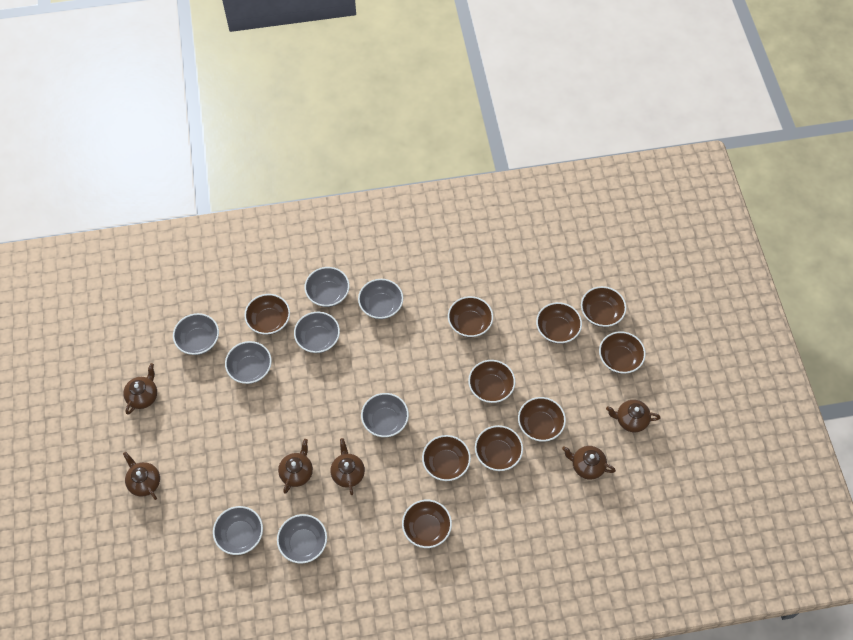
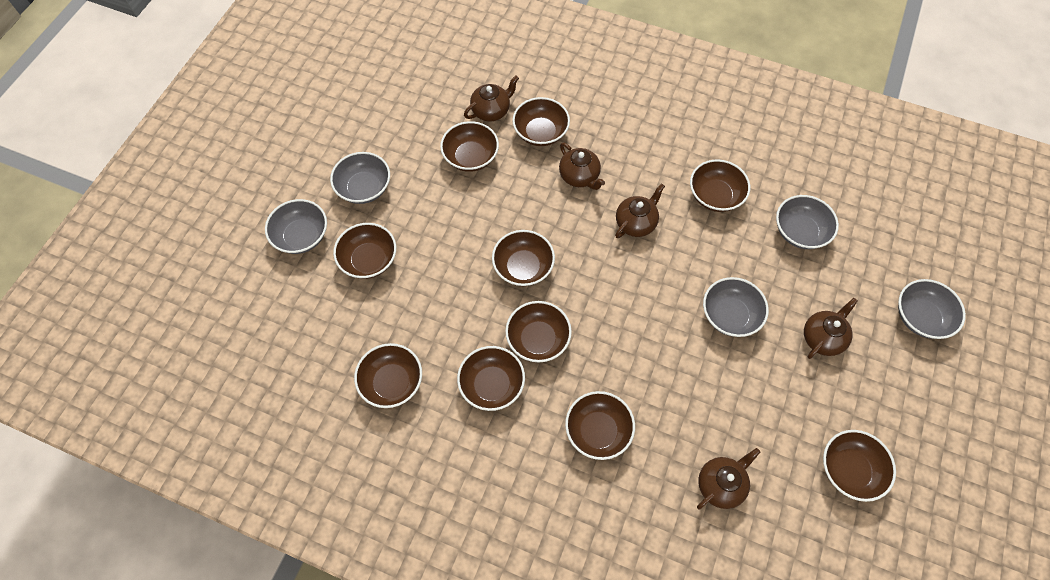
brown teapot: [123,363,157,415] [123,452,160,500] [278,439,313,494] [330,438,365,495] [562,446,616,480] [606,400,661,432] = 6 -> [464,75,519,122] [559,143,605,190] [615,184,665,238] [697,448,760,510] [804,298,858,359] = 5
grey bowl: [173,313,219,355] [213,506,263,555] [225,341,272,384] [277,514,327,563] [294,312,340,353] [304,267,350,307] [358,279,403,319] [361,393,409,437] = 8 -> [265,199,327,254] [330,152,390,204] [703,277,769,337] [776,195,839,249] [898,279,966,339] = 5

